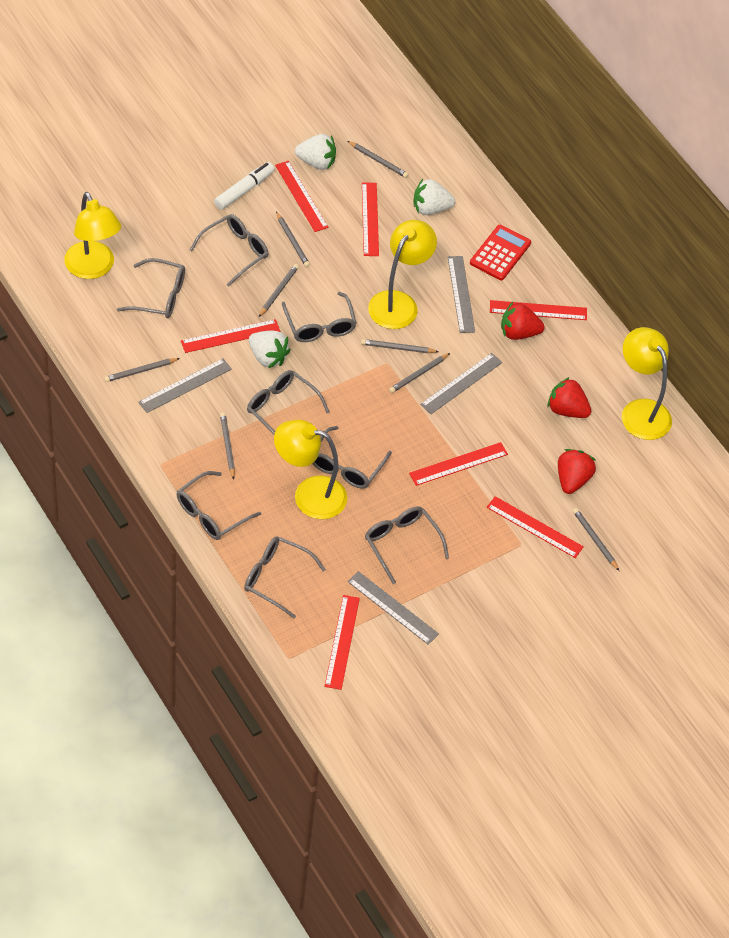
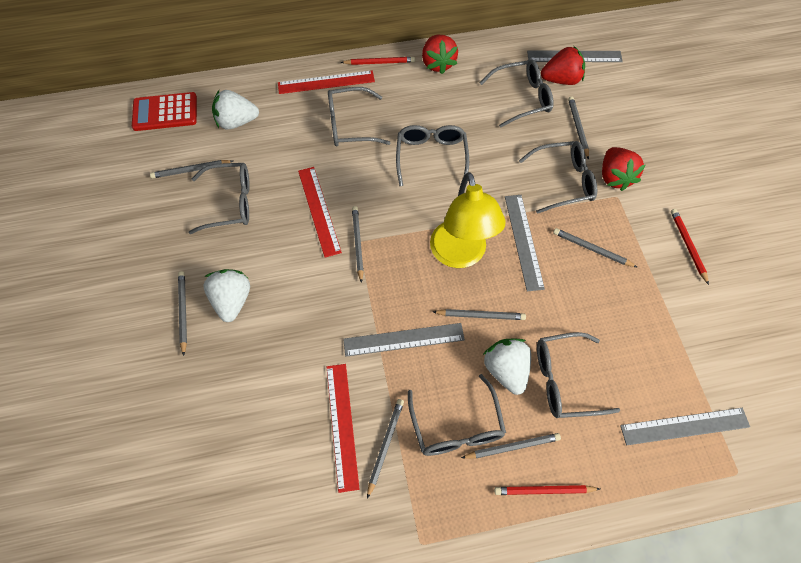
grey glasses: [117,258,185,318] [177,471,261,540] [190,214,269,287] [244,536,326,618] [247,370,330,434] [282,292,357,342] [312,426,392,489] [365,506,449,584] = 8 -> [189,163,250,234] [328,87,390,146] [396,125,469,186] [408,374,506,456] [480,59,554,128] [519,141,597,214] [537,332,620,418] = 7
red pencil: none = 0 -> [341,57,415,65] [494,485,600,495] [671,209,709,285] = 3
red ruler: [181,319,280,353] [275,161,328,232] [325,595,360,690] [362,182,379,256] [409,442,508,486] [487,496,584,558] [490,300,587,320] = 7 -> [278,70,375,94] [298,167,342,258] [327,364,359,493] = 3
white marker: [214,162,275,210] = 1 -> none = 0
yellow lamp: [64,192,121,279] [274,420,347,519] [368,220,437,329] [622,327,672,440] = 4 -> [430,172,506,268] = 1

